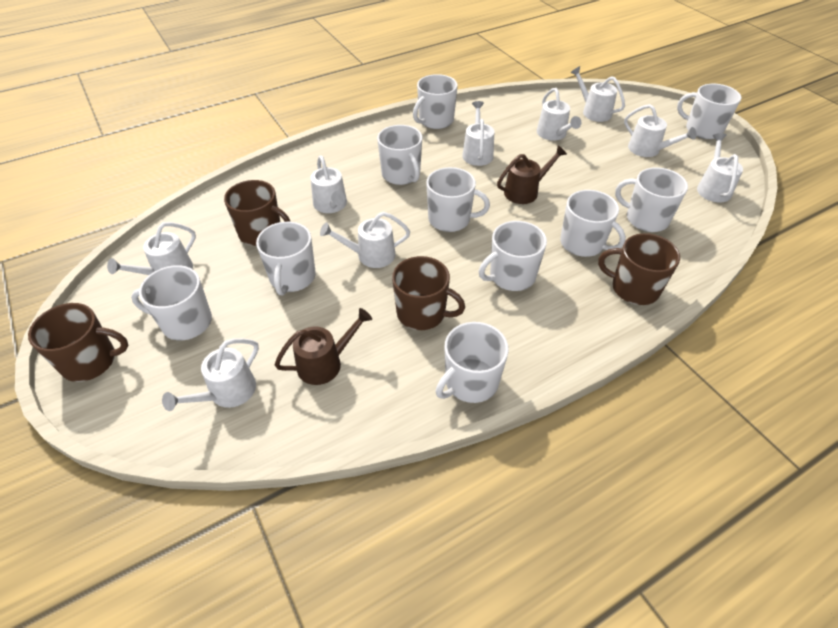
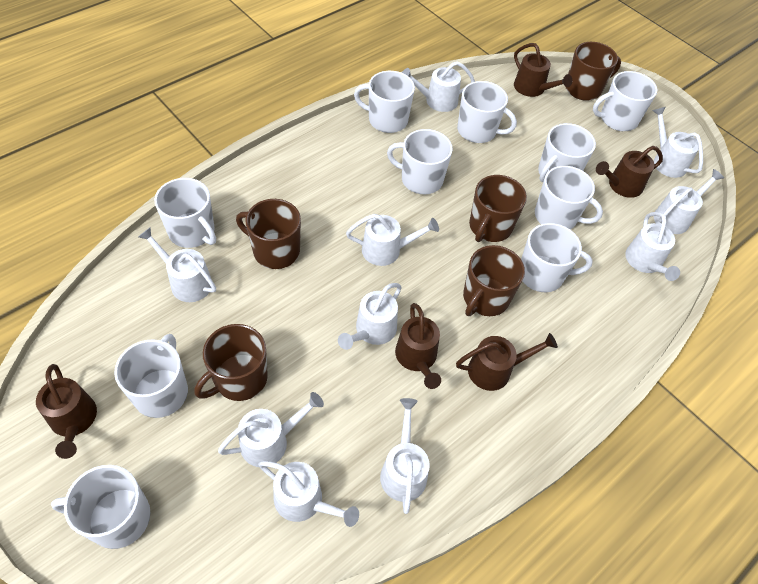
brown mug: [28,303,128,382] [224,180,291,246] [392,256,465,330] [598,233,680,305] = 4 -> [194,324,268,401] [236,199,301,269] [463,245,525,316] [469,175,527,242] [566,42,621,101] = 5
brown watering can: [275,308,372,385] [497,145,567,204] = 2 -> [36,364,97,459] [395,303,441,389] [456,333,558,391] [514,43,572,97] [596,146,663,198] = 5
white watering can: [107,222,196,275] [162,338,259,411] [311,155,347,213] [320,212,410,268] [462,101,494,166] [537,88,581,141] [570,66,625,122] [624,104,697,157] [697,133,743,202] = 9 -> [138,228,216,302] [218,392,324,467] [258,461,359,527] [338,283,402,350] [346,214,439,266] [380,398,430,514] [402,61,475,112] [625,212,680,281] [652,107,703,178] [654,169,724,234] = 10

